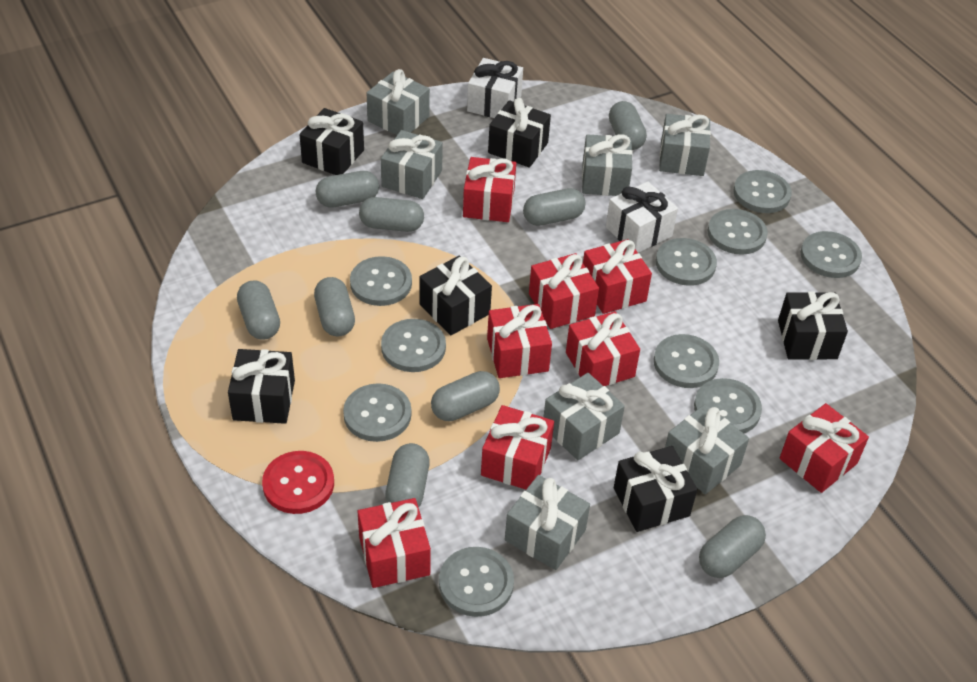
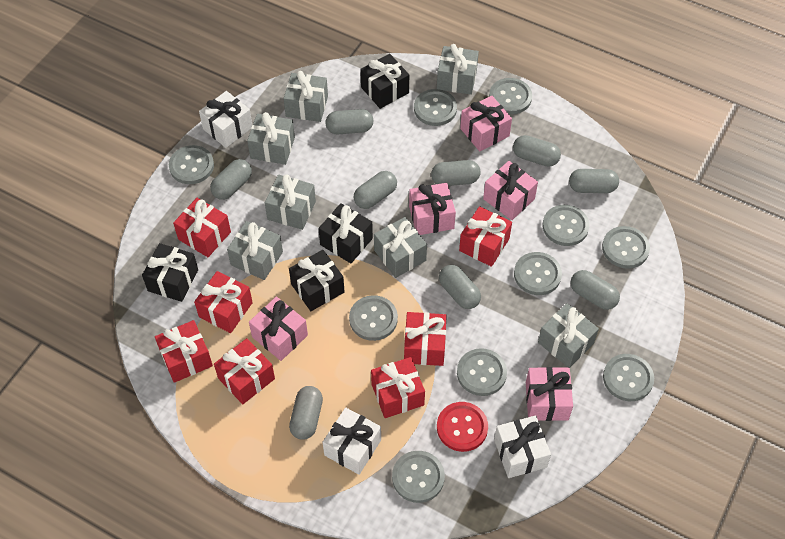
black gift: [228,349,295,424] [299,108,364,175] [419,256,492,335] [488,98,551,168] [614,446,697,532] [778,291,848,360] = 6 -> [142,243,198,302] [289,250,345,311] [318,203,373,263] [360,54,409,109] = 4
pink gift: none = 0 -> [249,297,308,361] [409,183,456,235] [460,96,512,151] [483,161,538,220] [526,367,573,421] = 5
red gift: [358,498,431,588] [463,157,516,222] [481,405,554,490] [487,304,552,378] [529,253,599,329] [566,311,640,386] [583,239,652,314] [780,403,869,493] = 8 -> [155,320,213,383] [173,198,231,257] [194,271,253,333] [214,338,275,404] [371,357,425,418] [404,312,447,366] [459,206,512,267] = 7
white gift: [467,58,523,118] [606,182,678,253] = 2 -> [199,91,252,148] [322,407,381,475] [494,415,551,478] = 3

